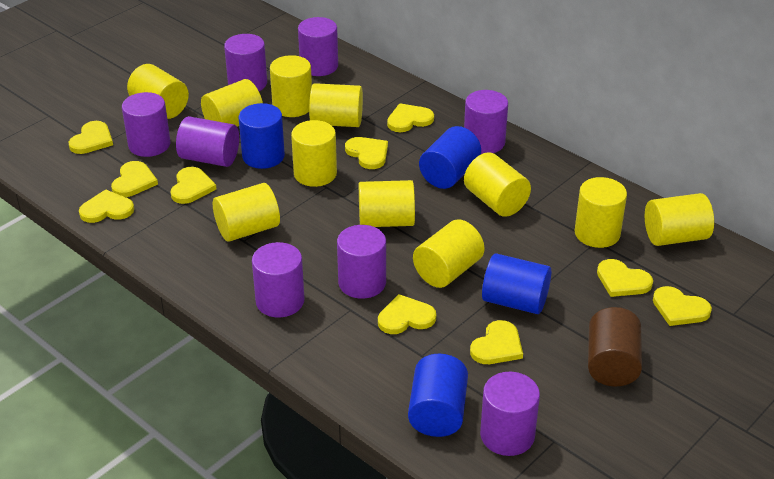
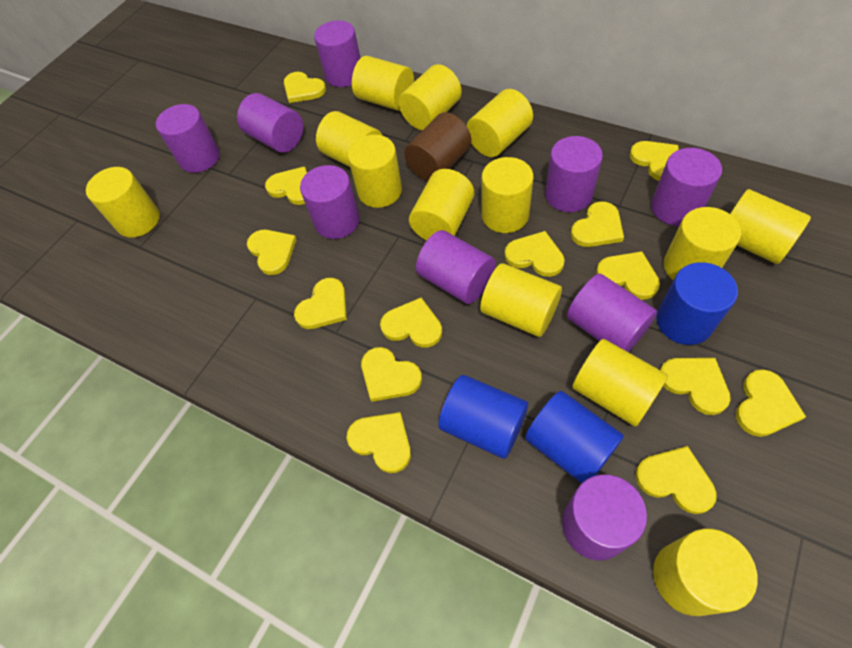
blue cylinder: [239,103,285,169] [408,354,468,437] [419,126,481,189] [482,253,551,314] = 4 -> [439,375,528,459] [525,391,624,483] [656,262,738,345] = 3
purple cylinder: [122,92,170,157] [176,116,239,167] [224,34,267,91] [252,242,305,317] [298,17,338,76] [337,225,386,299] [464,90,508,154] [480,372,540,456] = 8 -> [156,104,220,173] [237,93,303,153] [300,165,360,239] [314,20,360,87] [416,230,495,304] [545,136,603,212] [562,474,647,560] [567,274,657,352] [651,148,722,226] = 9
yellow cylinder: [127,64,189,119] [201,79,263,127] [213,183,280,242] [270,55,312,117] [291,120,337,187] [309,83,363,127] [359,180,415,227] [413,219,485,288] [464,152,531,217] [574,177,627,248] [645,193,714,246] = 11 -> [86,167,160,238] [316,111,383,167] [347,135,402,208] [352,56,414,111] [398,64,462,130] [409,169,474,240] [467,89,533,157] [480,263,562,337] [481,157,533,233] [572,339,668,427] [653,528,758,616] [664,207,741,280] [730,189,811,264] = 13
yellow heart: [68,121,113,154] [79,189,134,223] [111,161,158,197] [171,167,217,204] [345,137,388,169] [378,294,436,334] [387,103,434,132] [470,320,523,364] [597,259,653,297] [653,286,712,326] = 10 -> [247,230,297,275] [265,166,307,205] [284,72,326,103] [294,278,347,329] [347,412,411,473] [361,347,422,402] [380,298,442,348] [505,231,565,277] [571,201,624,247] [596,251,660,300] [629,141,679,181] [635,446,717,514] [660,358,731,415] [736,369,806,437] = 14

